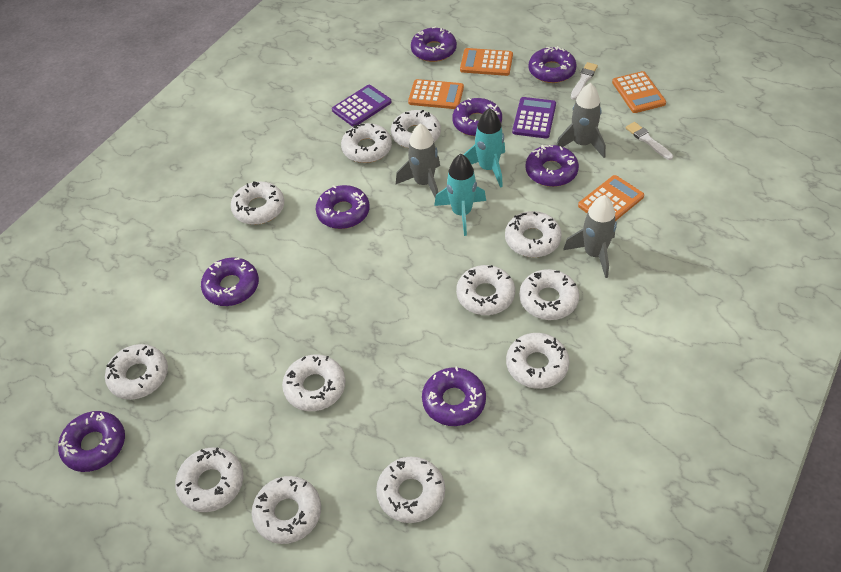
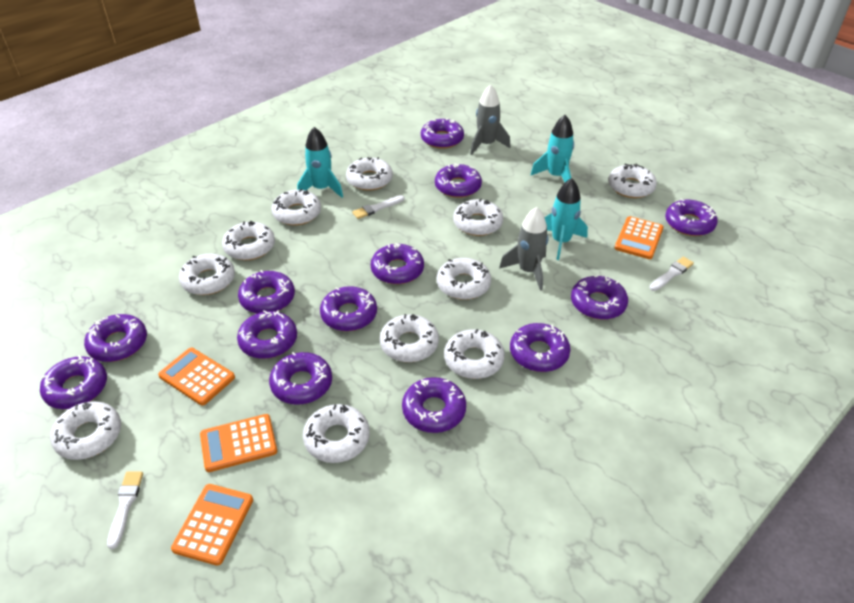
grey rocket: [396,123,440,197] [557,83,606,158] [563,195,617,278] = 3 -> [470,84,511,155] [499,207,549,291] = 2
purple calculator: [332,85,392,127] [512,97,556,138] = 2 -> none = 0
purple donut: [58,411,125,472] [201,258,259,306] [316,185,370,229] [411,26,457,62] [422,367,486,426] [452,98,502,136] [525,145,579,187] [528,46,577,83] = 8 -> [40,355,107,409] [84,314,147,362] [237,310,297,359] [238,270,295,314] [269,352,332,405] [320,286,377,331] [371,243,424,284] [402,377,466,433] [421,118,464,149] [435,163,482,198] [510,323,570,372] [571,275,628,320] [665,199,718,236] = 13
turquoise rocket: [434,154,486,236] [463,108,505,188] = 2 -> [297,127,343,198] [531,115,574,182] [545,178,588,260] = 3
white brush: [571,62,598,100] [626,122,673,160] = 2 -> [107,472,143,549] [352,195,405,219] [649,257,694,291] = 3
white donut: [105,344,168,400] [175,447,244,512] [231,182,284,225] [252,476,321,544] [282,354,346,411] [341,123,392,163] [376,457,445,523] [391,110,441,148] [456,265,515,315] [505,211,562,257] [506,333,570,389] [519,269,579,320] = 12 -> [50,401,121,460] [179,254,235,295] [222,221,275,260] [271,189,321,225] [303,404,370,463] [346,157,393,191] [380,314,439,362] [437,258,491,300] [444,329,505,379] [453,198,503,236] [608,164,657,198] = 11

